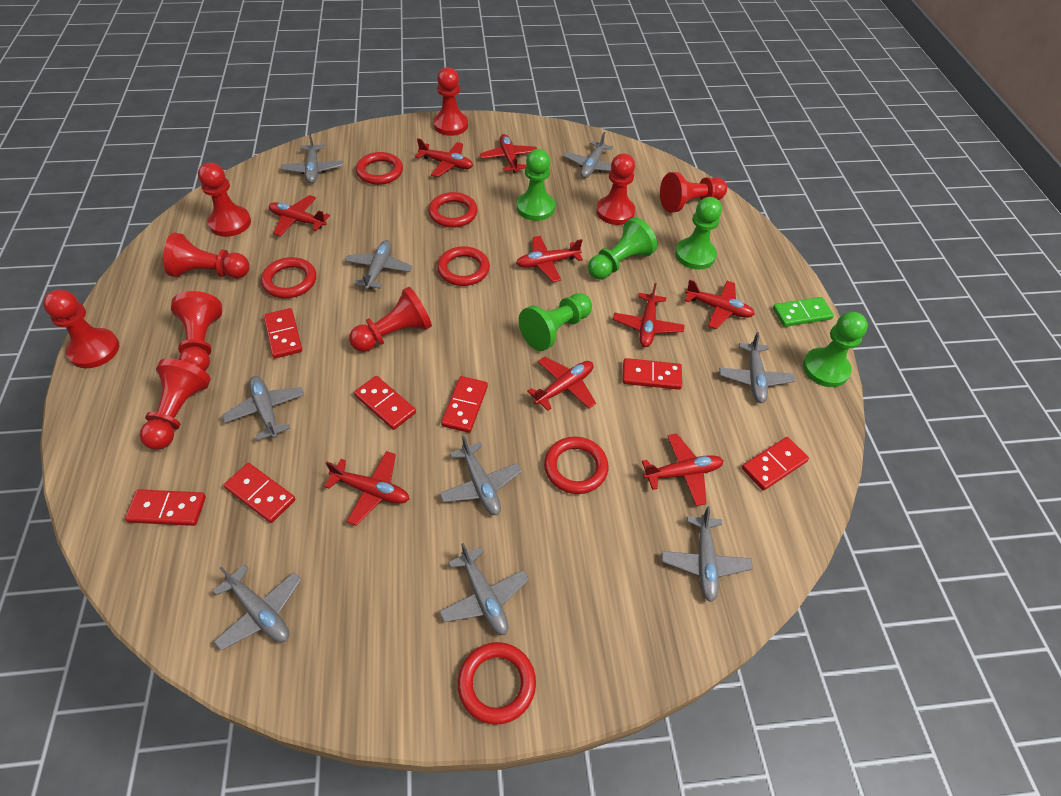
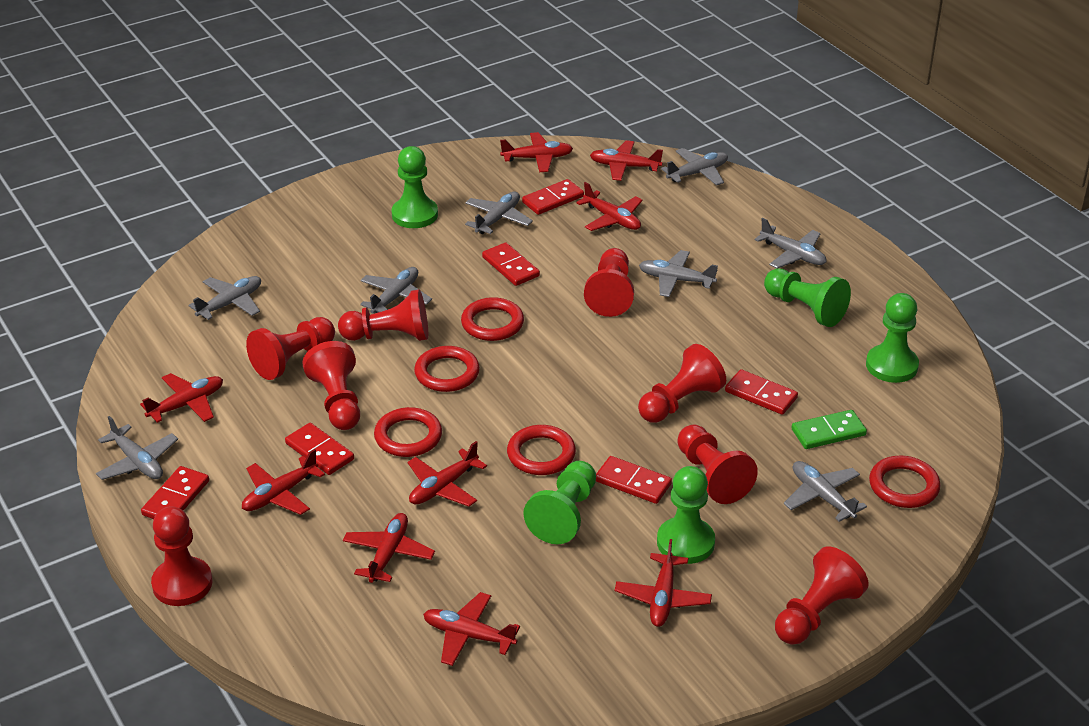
grey plane: [213,564,301,650] [222,376,304,440] [281,133,343,184] [345,240,413,290] [439,543,529,635] [440,435,522,515] [564,132,613,178] [662,506,753,602] [719,332,795,403] = 9 -> [96,416,178,480] [189,276,261,320] [360,267,432,314] [465,192,533,234] [639,250,718,297] [661,148,728,186] [755,218,826,269] [784,461,867,522] = 8
red domino: [125,489,206,526] [224,463,295,523] [264,308,302,359] [354,376,416,430] [441,376,488,433] [623,358,682,390] [742,437,809,491] = 7 -> [141,466,209,519] [285,423,354,475] [482,242,540,286] [522,179,584,215] [596,456,672,504] [725,369,798,415] = 6
red pawn: [43,289,119,368] [140,358,211,450] [163,233,250,278] [171,291,222,371] [198,162,251,237] [349,287,432,352] [433,67,468,136] [596,153,635,225] [660,172,727,213] = 9 -> [151,506,213,606] [246,317,335,380] [302,341,360,430] [338,290,428,341] [584,248,634,317] [638,344,726,423] [677,425,758,504] [775,547,869,645] = 8
red ring: [261,257,316,298] [356,152,403,185] [428,192,478,228] [437,246,490,286] [458,642,536,725] [544,437,608,494] = 6 -> [374,407,442,457] [414,346,480,392] [461,297,524,341] [507,425,576,475] [869,456,941,508] = 5

